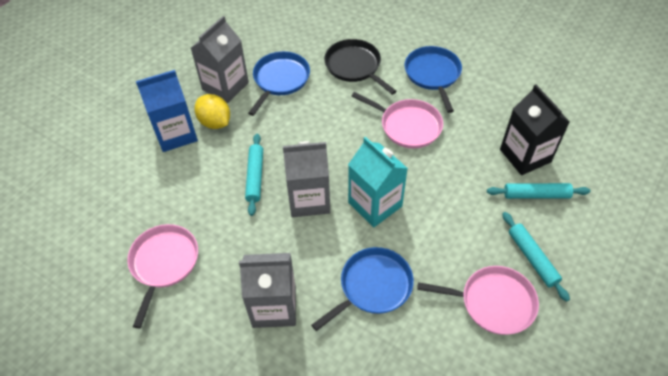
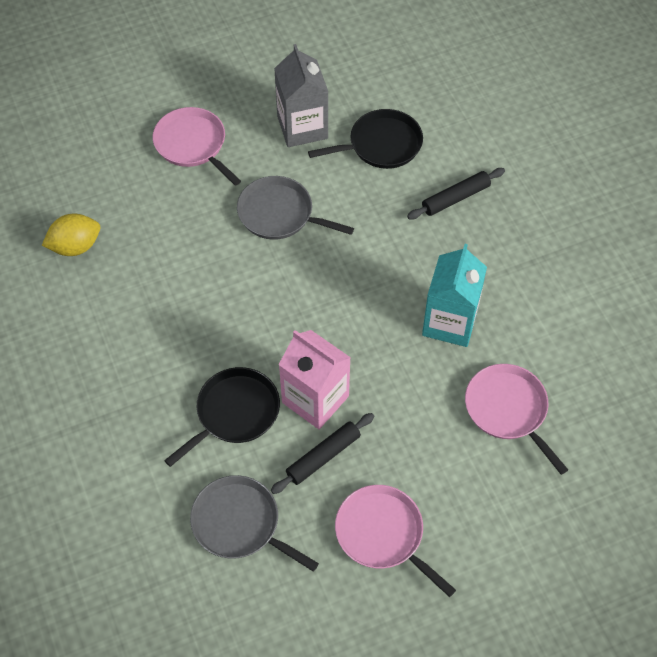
black carton: [500,85,570,175] = 1 -> none = 0
black pan: [324,39,397,95] = 1 -> [164,367,280,467] [308,109,423,169] = 2
black rolling pin: none = 0 -> [271,413,374,494] [407,168,505,220] = 2
blue carton: [136,70,198,152] = 1 -> none = 0
blue pan: [248,51,310,116] [311,247,414,331] [405,46,462,113] = 3 -> none = 0
grey carton: [191,16,249,103] [239,253,296,328] [283,141,330,217] = 3 -> [274,44,328,147] = 1
grey pan: none = 0 -> [190,475,319,572] [237,176,354,240] = 2
pink carton: none = 0 -> [279,330,351,429] = 1
turquoise rolling pin: [245,134,263,216] [487,183,590,199] [502,212,570,302] = 3 -> none = 0

